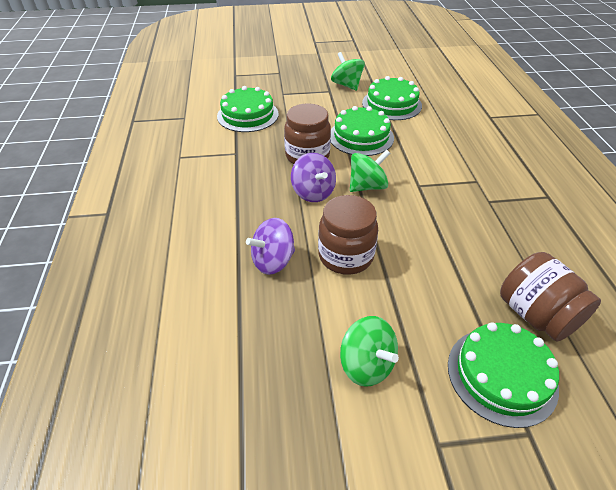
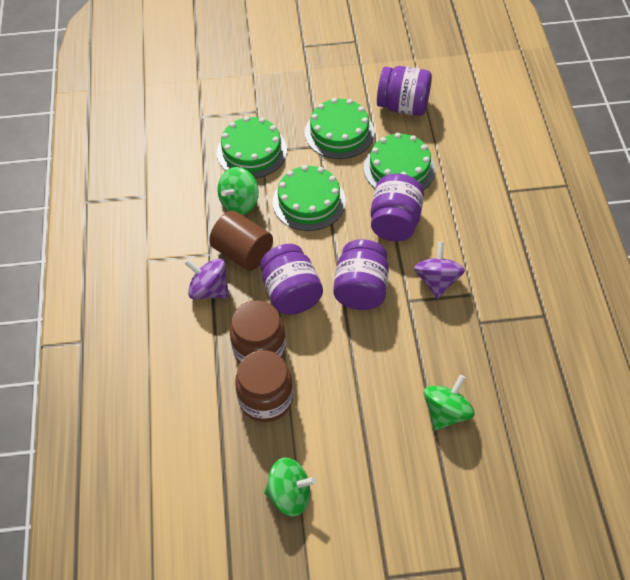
brown cylinder: none = 0 -> [209,211,273,271] = 1
brown jar: [284,103,331,164] [318,195,378,275] [500,252,601,342] = 3 -> [230,300,286,363] [235,350,293,422] = 2
purple jar: none = 0 -> [260,244,323,315] [333,239,389,310] [371,174,424,241] [377,66,432,116] = 4

